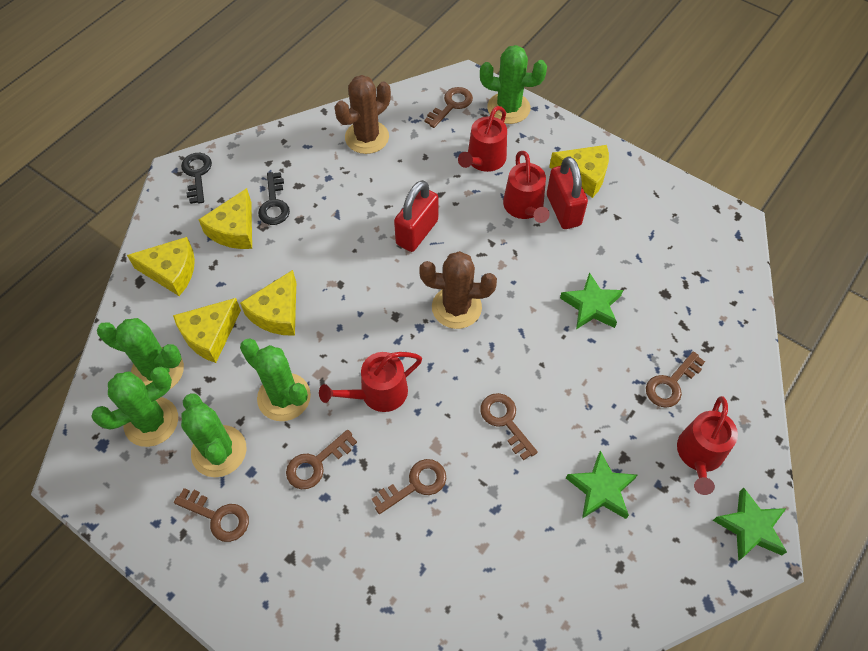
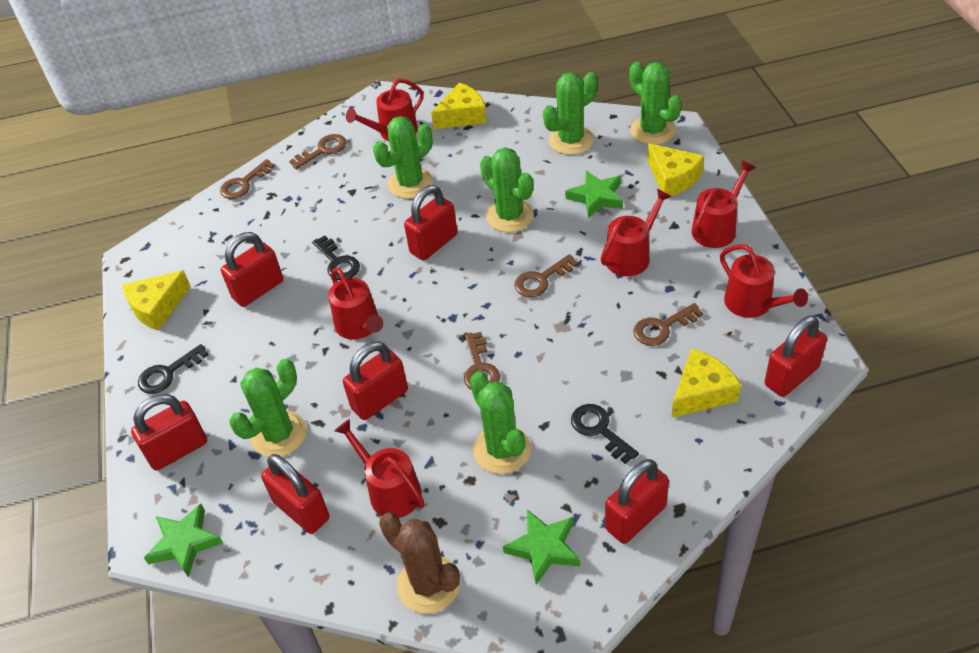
black key: [181,153,212,204] [258,172,290,225] = 2 -> [138,344,209,394] [312,235,360,280] [571,404,639,464] = 3
brown cactus: [335,75,391,154] [419,251,497,329] = 2 -> [379,512,460,613] = 1
brown key: [174,488,249,542] [286,429,357,489] [372,459,446,514] [424,87,473,128] [480,393,538,460] [646,351,705,408] = 6 -> [220,159,275,199] [289,134,347,169] [464,332,500,390] [514,254,578,297] [633,303,703,346] = 5
green cactus: [91,367,178,447] [97,318,184,389] [181,393,246,477] [240,339,311,421] [480,45,547,124] = 5 -> [229,359,307,457] [373,116,433,199] [470,371,531,474] [480,147,534,232] [543,72,597,155] [629,62,682,145] = 6
red padlock: [394,180,439,252] [547,156,588,229] = 2 -> [131,394,207,471] [221,232,283,307] [261,454,330,534] [343,341,408,420] [404,185,457,260] [605,459,669,544] [765,315,827,397] = 7
red watering can: [319,352,422,412] [458,106,507,172] [503,151,550,223] [677,396,738,495] = 4 -> [328,267,383,340] [334,419,424,518] [346,78,424,141] [601,189,672,276] [692,161,756,248] [720,244,808,318] = 6
yellow cheese: [127,237,195,296] [173,298,241,363] [199,188,252,249] [240,270,296,336] [549,145,609,198] = 5 -> [122,270,191,331] [431,82,487,129] [648,143,704,196] [671,348,741,418] = 4

